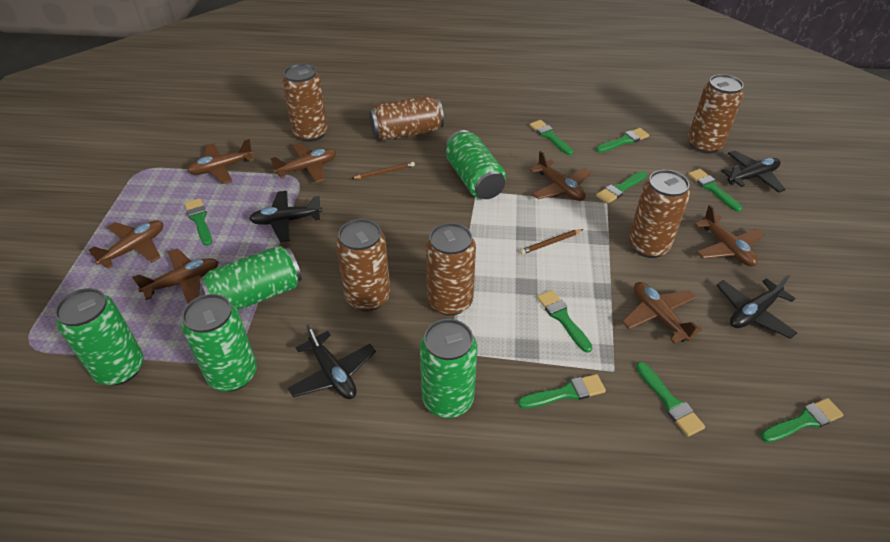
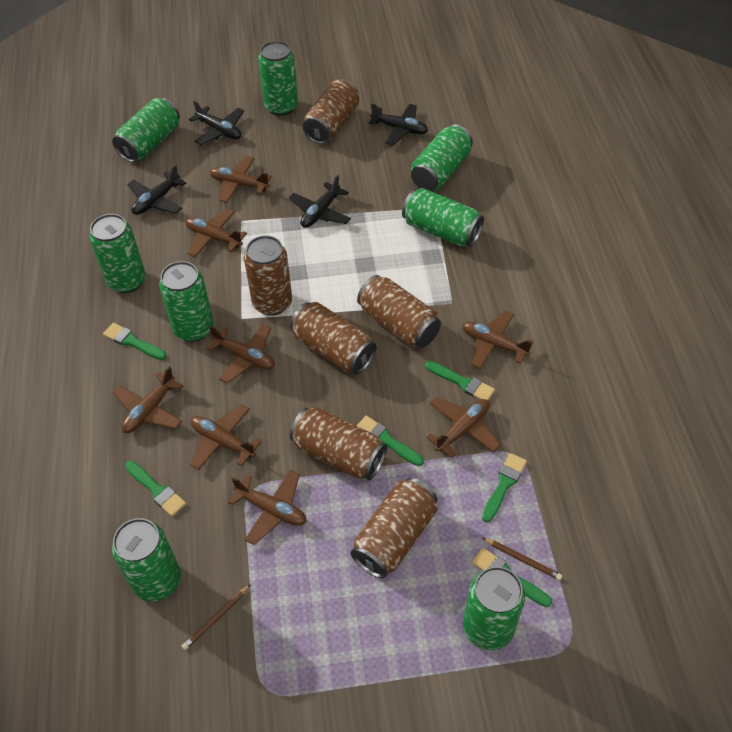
brown plane: [89,220,163,269] [132,248,219,304] [187,139,254,184] [270,143,336,183] [530,151,591,201] [622,282,702,344] [694,205,764,266] = 7 -> [113,366,184,433] [185,208,247,257] [190,404,262,470] [206,324,275,384] [210,156,272,203] [228,470,307,545] [426,397,500,458] [462,311,534,369] = 8
green brush: [184,198,212,246] [518,374,606,408] [530,120,573,155] [537,290,592,353] [596,128,649,153] [596,171,647,204] [636,362,705,437] [688,169,742,212] [761,398,844,443] = 9 -> [103,323,166,360] [125,461,186,517] [356,416,424,466] [425,361,495,400] [472,547,552,607] [482,453,527,522] = 6
green can: [55,288,144,385] [182,294,257,392] [199,245,302,310] [420,319,477,418] [445,130,506,199] = 5 -> [89,214,146,293] [112,98,180,162] [112,518,181,602] [159,261,214,342] [258,41,298,116] [402,188,484,247] [411,124,473,191] [463,566,525,650] = 8

